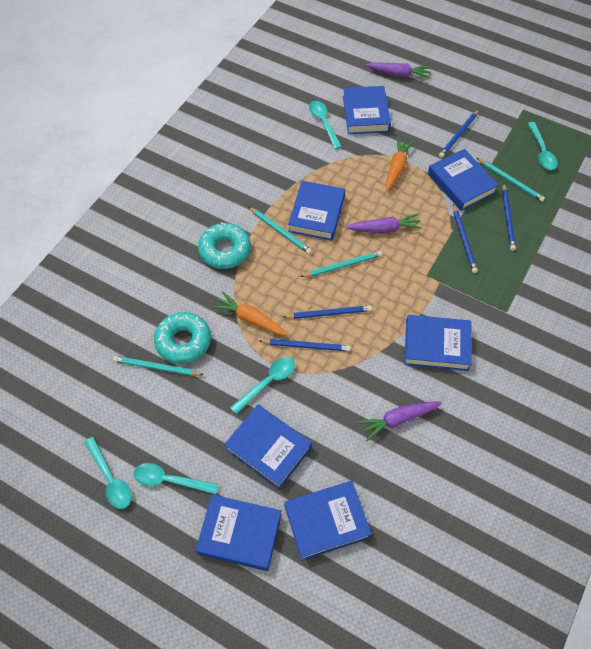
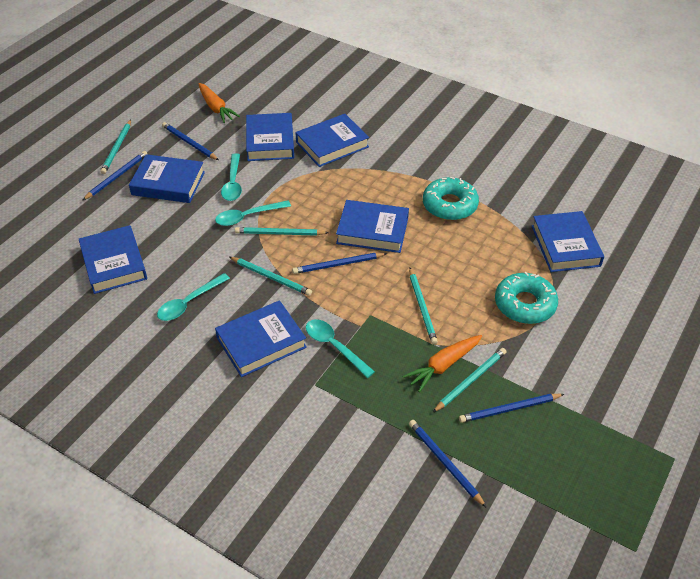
purple carrot: [346,214,422,233] [358,402,442,441] [365,63,431,79] = 3 -> none = 0
turquoise pencil: [113,356,204,376] [249,207,312,254] [301,251,382,277] [477,158,545,202] = 4 -> [100,120,131,174] [230,257,312,296] [235,227,328,236] [409,268,438,345] [433,348,506,412] = 5
turquoise spoon: [84,437,132,509] [133,463,219,494] [230,357,295,414] [309,101,342,149] [528,122,558,170] = 5 -> [157,273,230,321] [215,200,291,226] [221,153,242,201] [306,319,375,378] = 4

